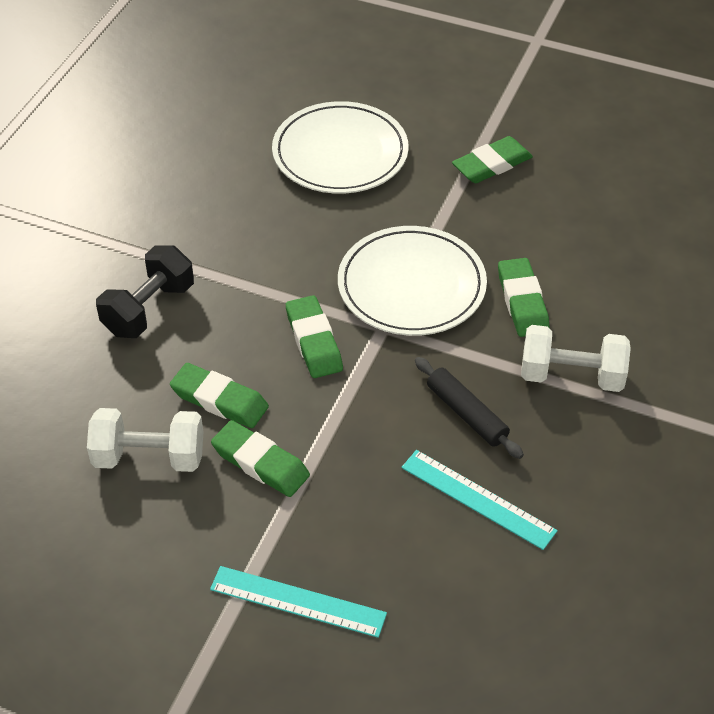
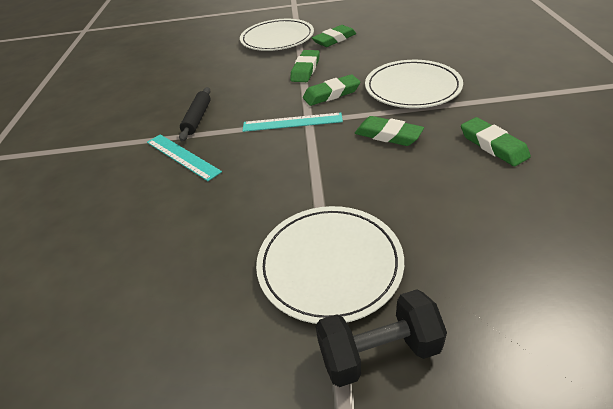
white dumbbell: [87,408,203,472] [521,325,631,392] = 2 -> none = 0
white plate: [272,101,409,194] [338,226,487,336] = 2 -> [240,19,314,51] [256,206,404,324] [365,60,463,108] = 3

